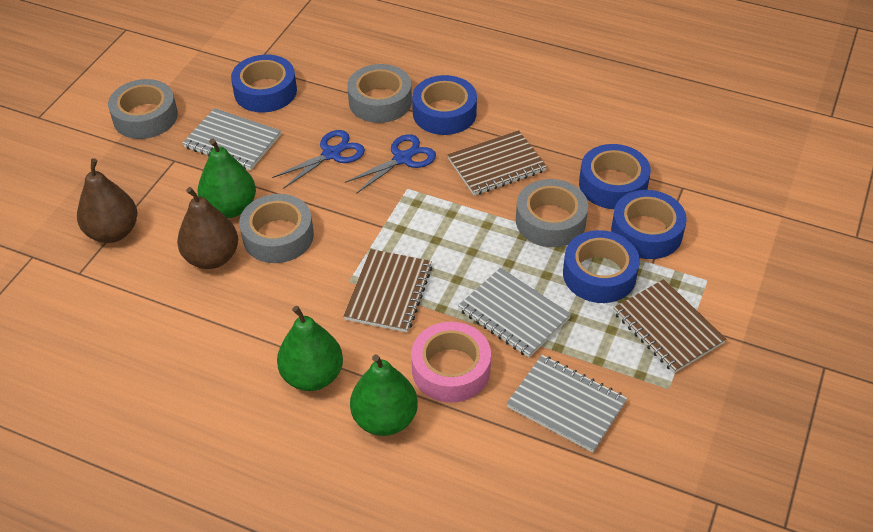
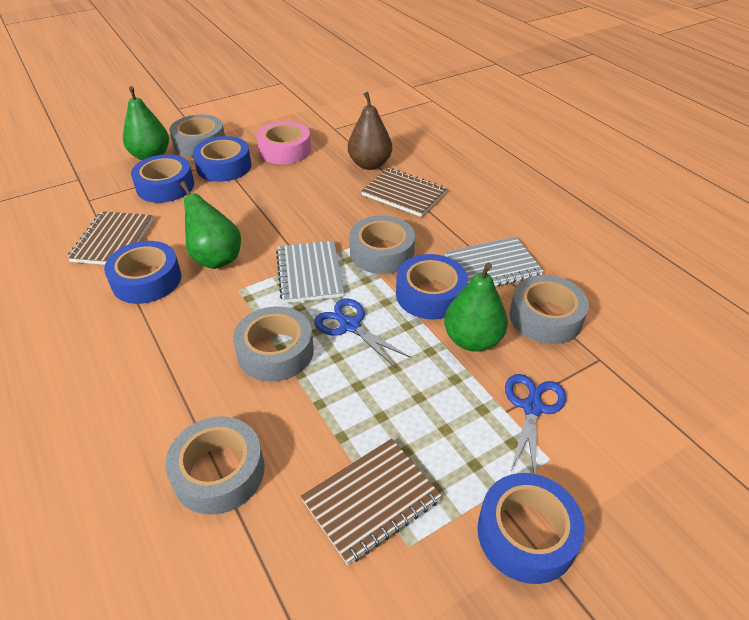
brown pear: [77,158,137,243] [177,187,238,269] = 2 -> [348,92,392,170] = 1
grey notebook: [183,108,281,170] [458,268,571,358] [507,355,627,453] = 3 -> [276,240,344,303] [445,237,544,286] = 2
grey tape: [108,79,178,139] [239,194,314,263] [347,64,412,123] [516,179,588,247] = 4 -> [165,416,265,515] [170,114,225,157] [233,306,314,382] [350,216,415,274] [509,275,589,344] = 5

